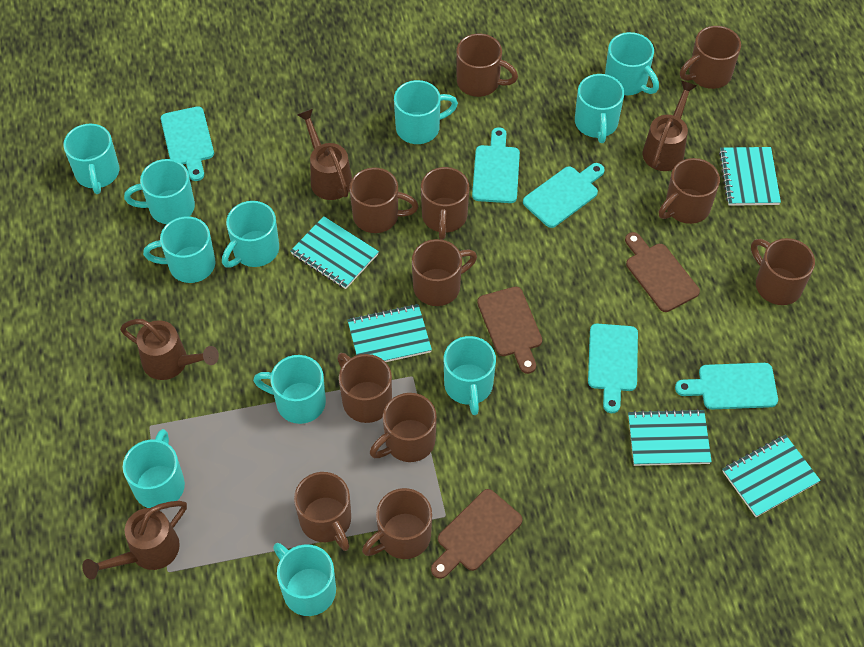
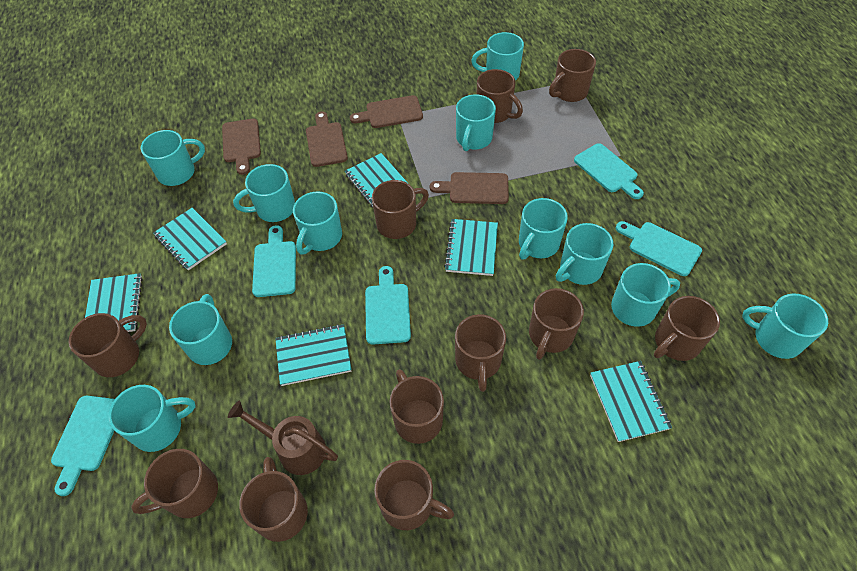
brown cutting board: [431,489,522,579] [477,287,542,374] [625,232,700,312] = 3 -> [222,119,261,175] [306,111,348,167] [350,95,423,128] [430,172,509,204] = 4
brown watering can: [82,501,187,580] [120,319,219,380] [297,109,352,200] [643,80,696,171] = 4 -> [228,400,338,475] = 1
turquoise notebook: [290,216,379,289] [348,304,432,362] [628,409,712,466] [719,147,781,206] [722,435,821,517] = 5 -> [85,273,143,332] [153,208,227,271] [275,324,351,386] [345,153,409,207] [444,219,498,276] [590,361,672,442] = 6

